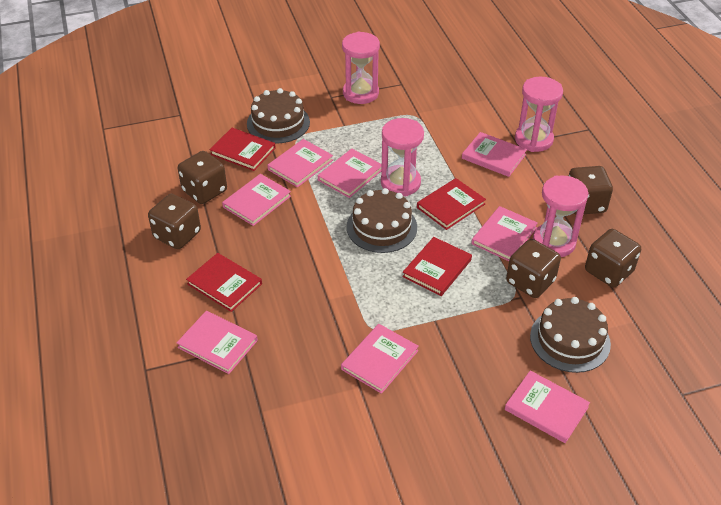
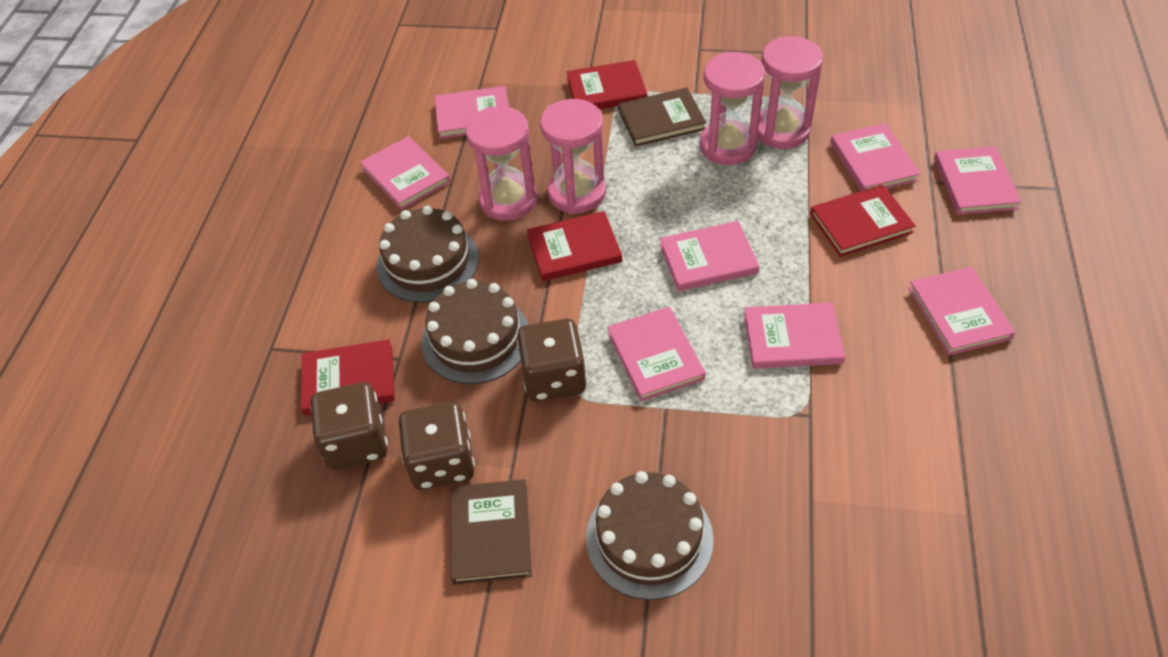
brown book: none = 0 -> [450,479,532,585] [618,88,706,147] = 2
brown dice: [148,194,201,249] [178,151,227,204] [506,239,561,298] [569,166,613,214] [585,229,641,287] = 5 -> [311,382,388,469] [399,402,475,490] [517,319,587,402] = 3

